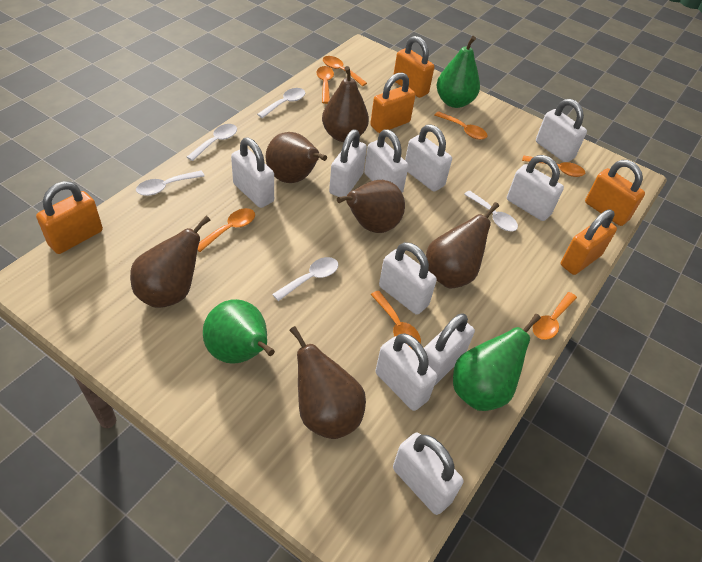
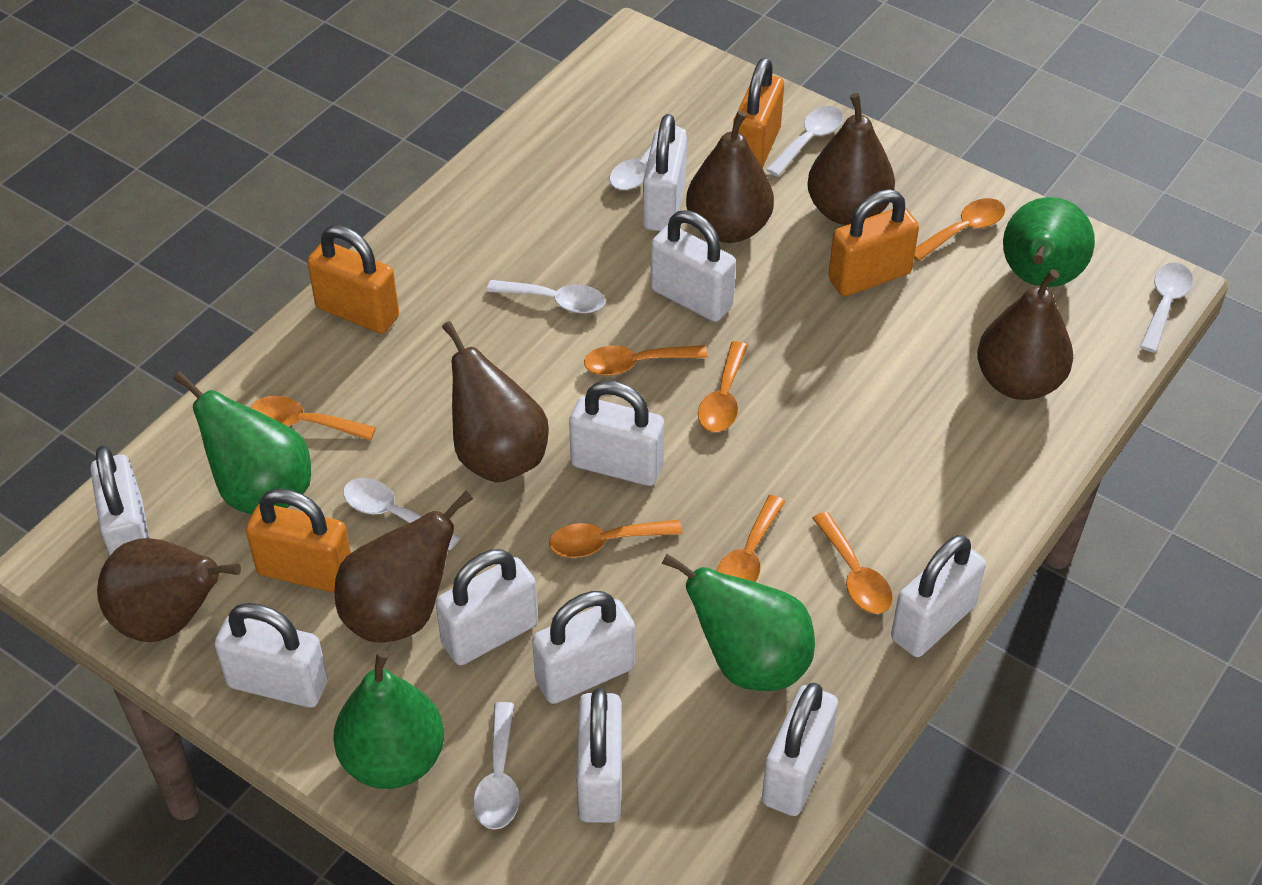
green pear: [203,299,275,364] [436,36,480,108] [453,314,541,411] = 3 -> [173,371,311,515] [333,650,444,789] [662,554,815,691] [1003,197,1095,287] = 4
orange padlock: [36,181,103,254] [370,72,415,133] [394,36,434,98] [561,209,617,275] [585,160,645,226] = 5 -> [246,489,351,593] [307,225,399,334] [733,58,784,168] [828,189,919,296] = 4
white spoon: [136,171,205,196] [187,124,237,161] [257,88,305,118] [272,257,338,301] [464,191,518,231] = 5 -> [343,478,461,550] [473,702,519,830] [487,280,605,313] [610,126,687,190] [766,106,843,177] [1140,263,1193,353] = 6

